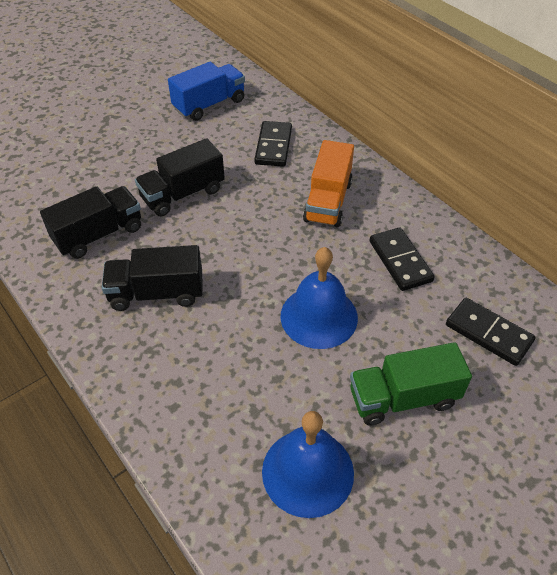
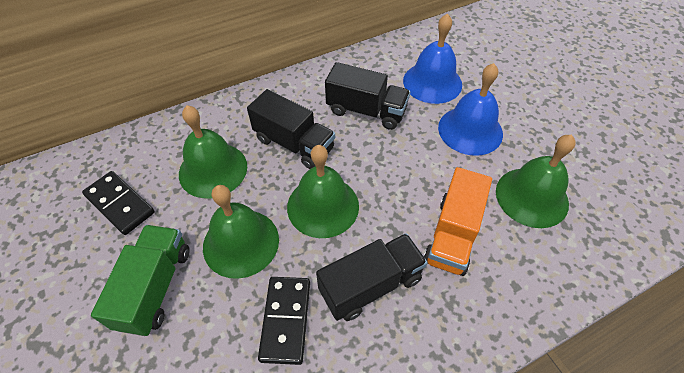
black domino: [254,121,292,167] [370,227,435,291] [446,298,536,366] = 3 -> [82,171,155,235] [258,277,310,365] = 2
blue truck: [168,62,245,121] = 1 -> none = 0
green bell: none = 0 -> [179,105,247,198] [203,185,279,279] [287,145,359,238] [496,135,576,228] = 4

